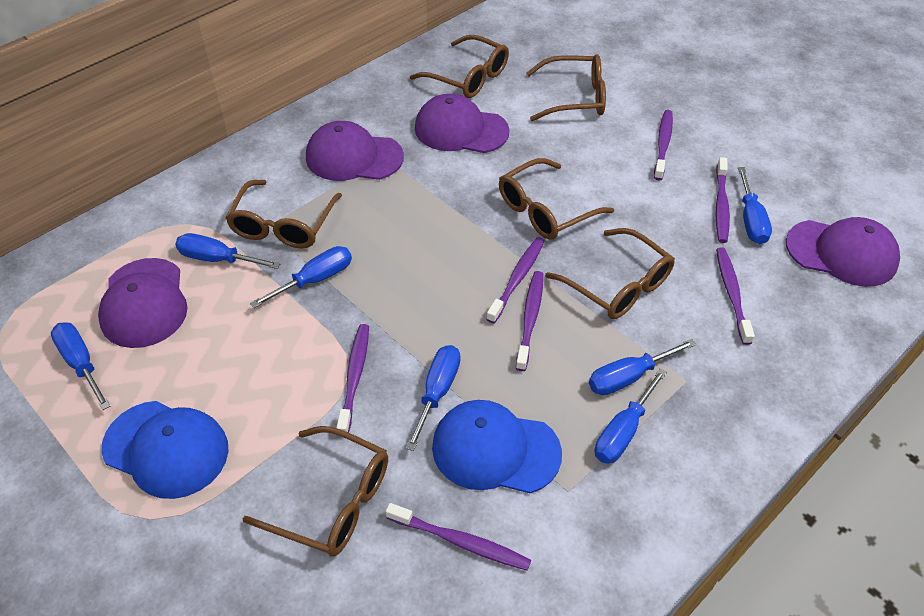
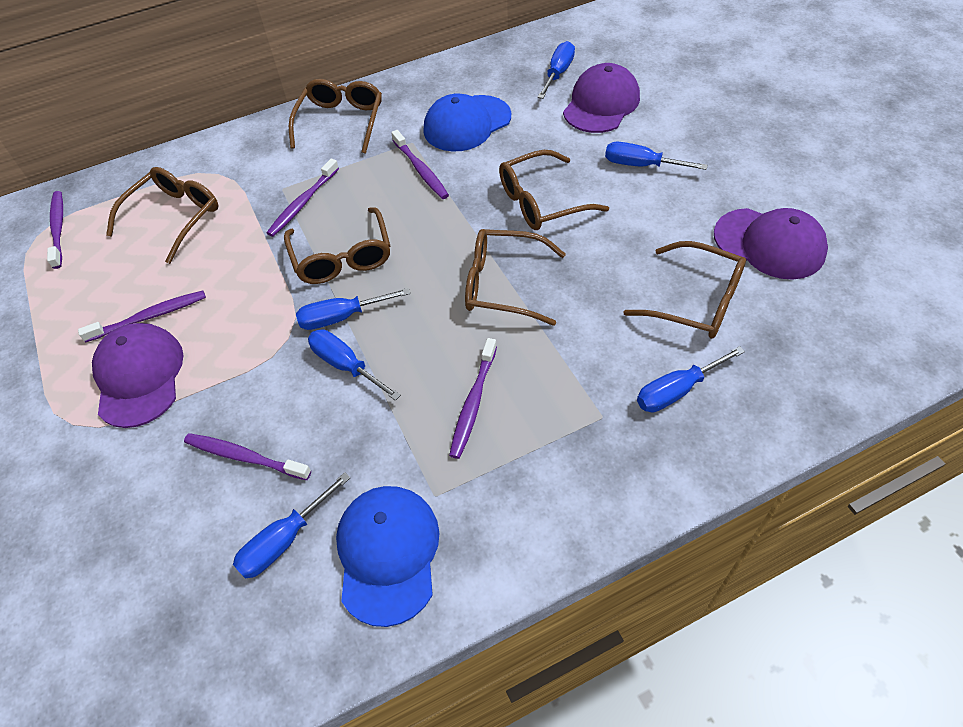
blue screwdriver: [51,322,110,410] [175,233,281,269] [250,246,352,308] [406,345,461,451] [589,339,697,395] [595,368,667,464] [738,167,772,244] = 7 -> [233,472,350,578] [296,288,410,330] [308,329,401,401] [537,41,575,99] [605,142,708,170] [637,346,745,412] = 6
purple cap: [98,258,188,348] [306,121,404,181] [415,94,510,153] [786,217,900,287] = 4 -> [92,323,184,428] [563,63,640,133] [714,208,828,280] = 3
purple toothbrush: [336,324,369,433] [386,503,531,571] [486,237,545,323] [516,271,543,371] [654,110,673,180] [715,157,730,243] [716,248,755,345] = 7 -> [47,191,63,269] [78,290,206,342] [184,433,311,480] [267,159,339,237] [391,130,449,199] [449,338,497,459] = 6

